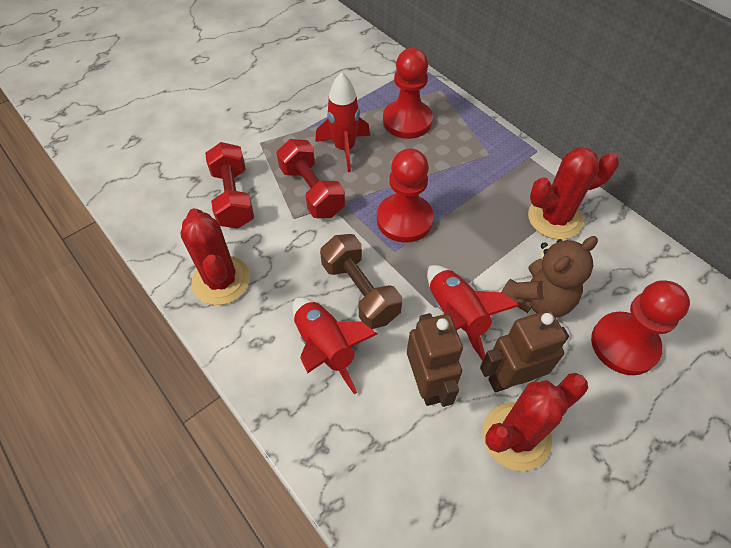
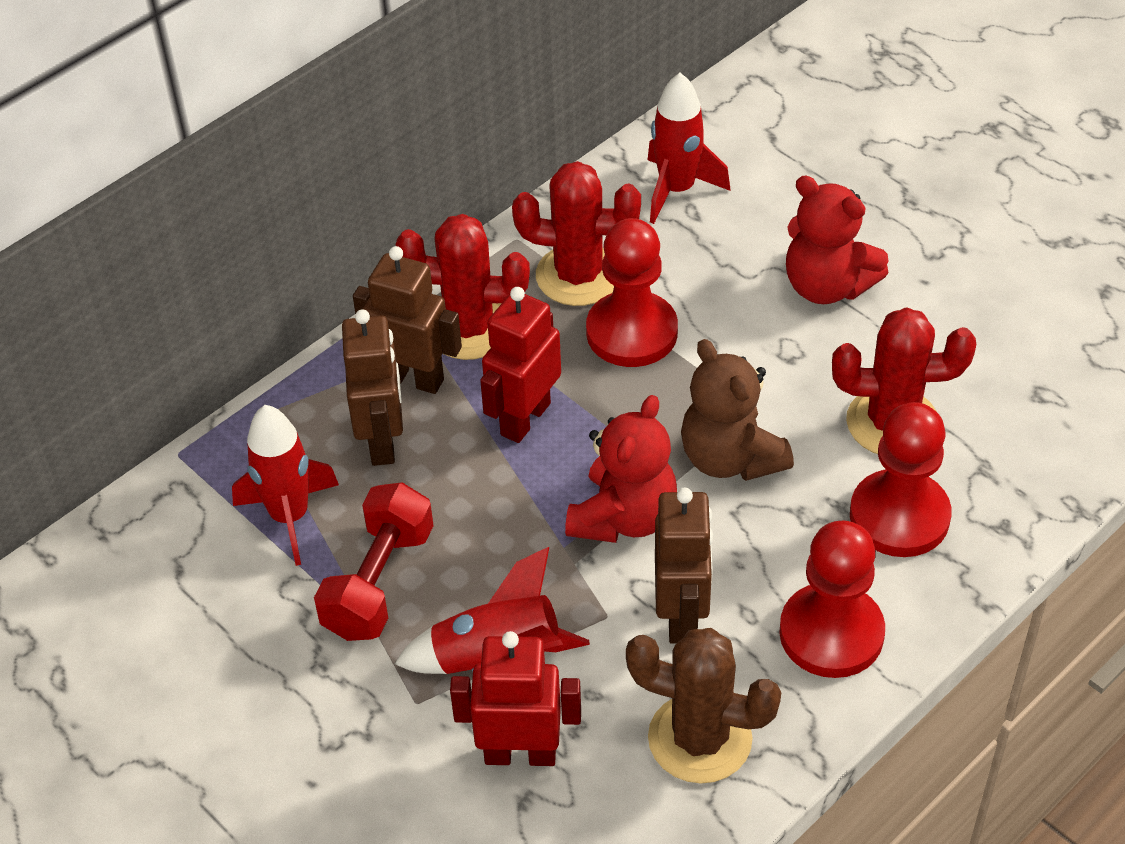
brown cactus: none = 0 -> [626,628,781,784] = 1
brown dumbbell: [320,234,402,329] = 1 -> none = 0
brown robot: [407,313,463,407] [480,310,569,393] = 2 -> [342,309,403,466] [353,246,462,394] [655,488,713,644] = 3
red dumbbell: [205,142,254,229] [277,139,345,218] = 2 -> [314,482,434,641] = 1
red robot: none = 0 -> [450,631,581,766] [480,287,561,443] = 2
red teddy bear: none = 0 -> [565,395,677,543] [786,176,888,304] = 2

